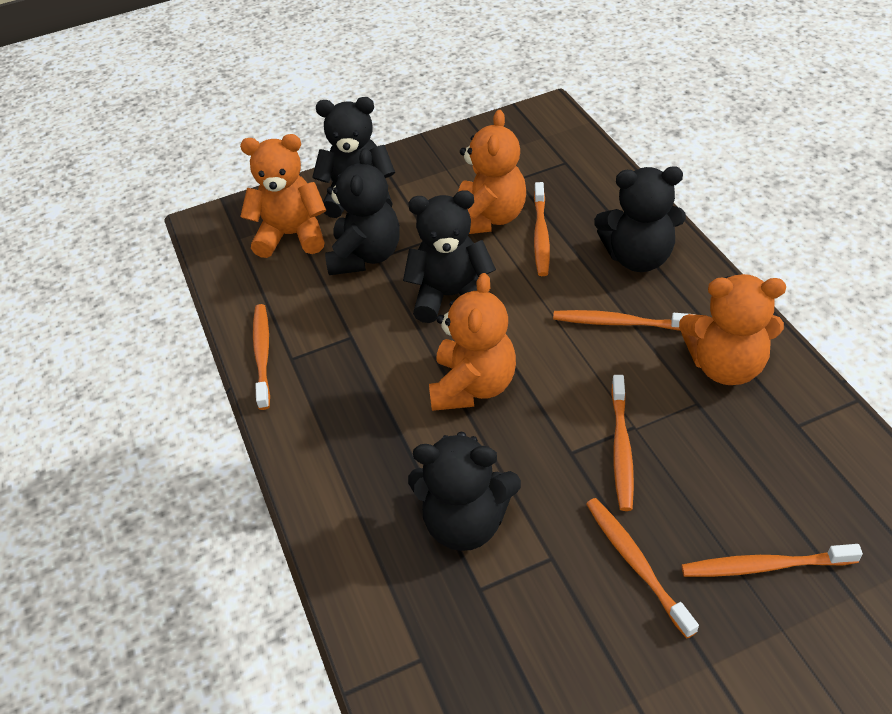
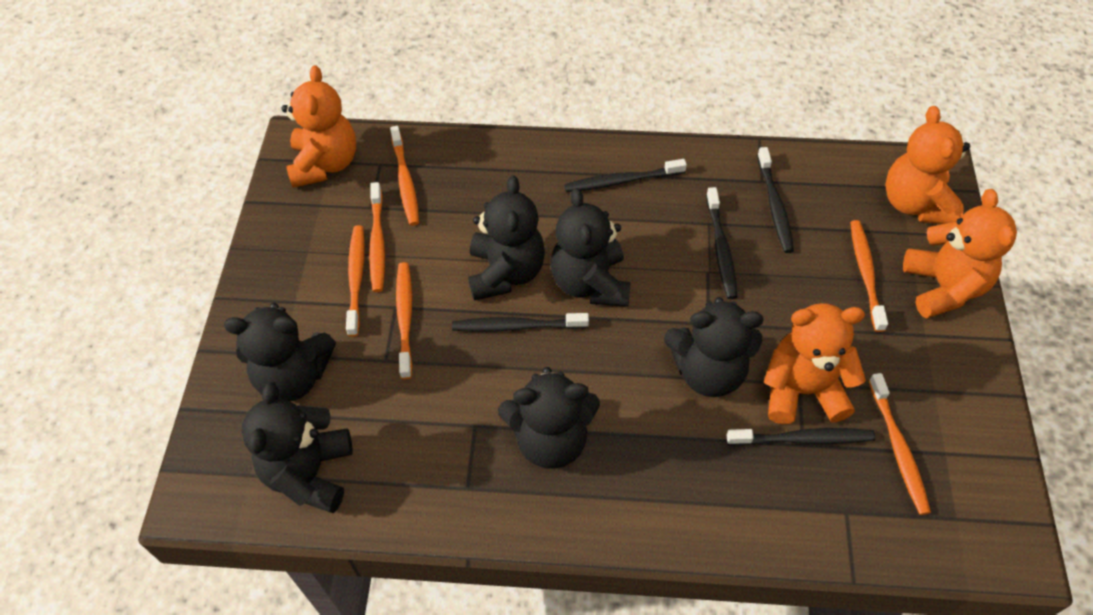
black teddy bear: [312,97,395,218] [325,148,400,275] [403,190,496,323] [408,432,521,551] [594,166,686,272] = 5 -> [224,303,336,401] [241,382,353,513] [468,175,545,300] [498,367,600,469] [551,188,631,307] [664,297,763,397] = 6
black toothbrush: none = 0 -> [452,313,589,332] [564,159,687,192] [706,187,738,299] [726,428,875,446] [757,147,794,253] = 5

